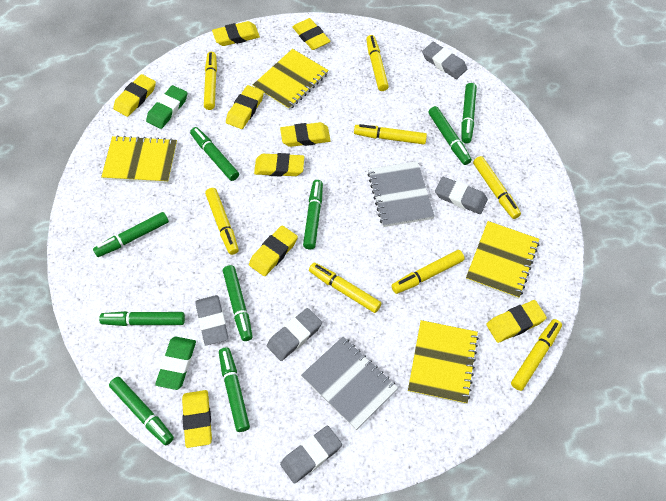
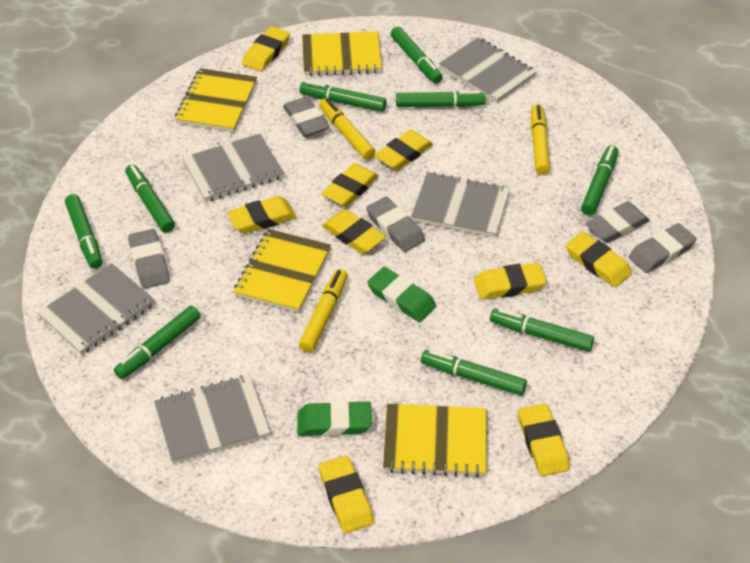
grey notebook: [301,336,398,430] [367,161,435,227] = 2 -> [37,263,155,355] [154,375,270,464] [182,134,284,202] [411,172,510,237] [439,37,537,103] = 5
yellow marker: [204,52,217,110] [205,188,239,255] [309,263,381,313] [354,124,427,144] [366,35,389,91] [391,250,465,294] [473,156,521,219] [511,319,562,391] = 8 -> [299,269,348,352] [319,98,375,160] [531,104,550,175] = 3

